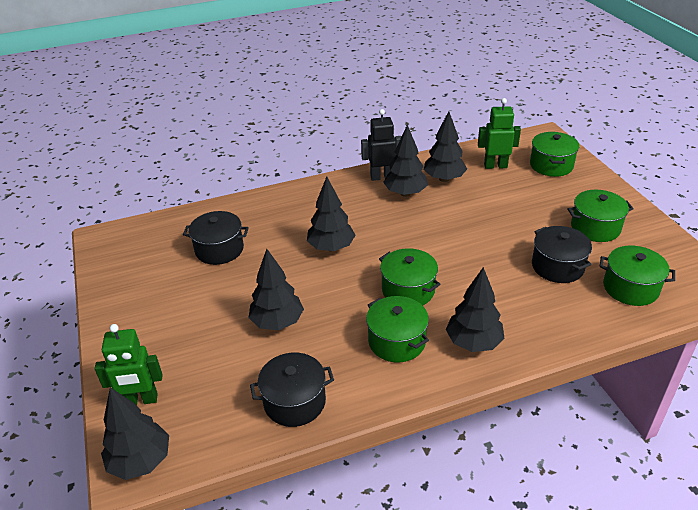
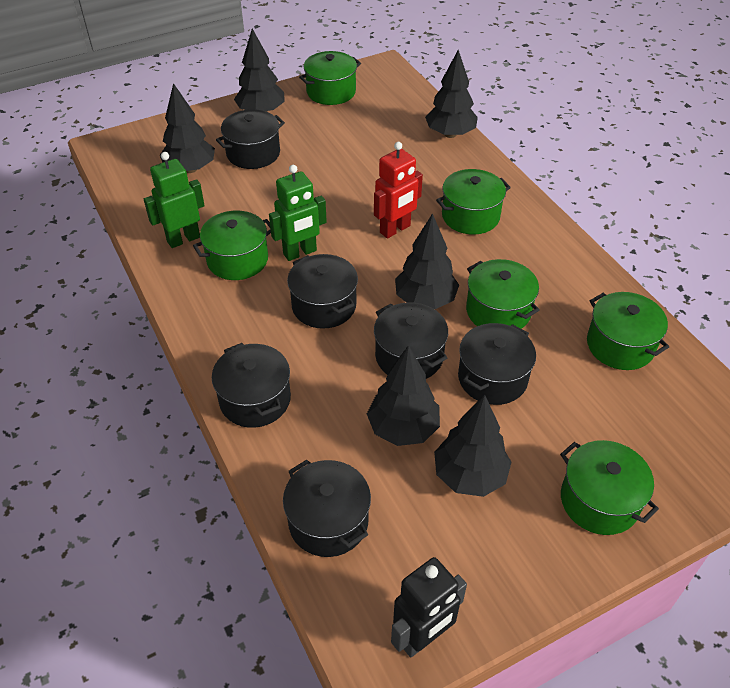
black pot: [183,211,249,265] [250,353,334,427] [532,226,592,283] = 3 -> [212,343,291,428] [216,109,285,169] [283,460,371,557] [287,254,358,329] [374,302,448,379] [458,323,536,405] = 6
green pot: [366,296,429,362] [379,248,440,306] [530,132,579,177] [567,190,634,242] [600,246,675,306] = 5 -> [193,211,271,280] [299,51,361,105] [436,169,511,235] [466,259,540,329] [560,440,659,535] [587,292,669,370] = 6
red robot: none = 0 -> [374,142,423,239] = 1

